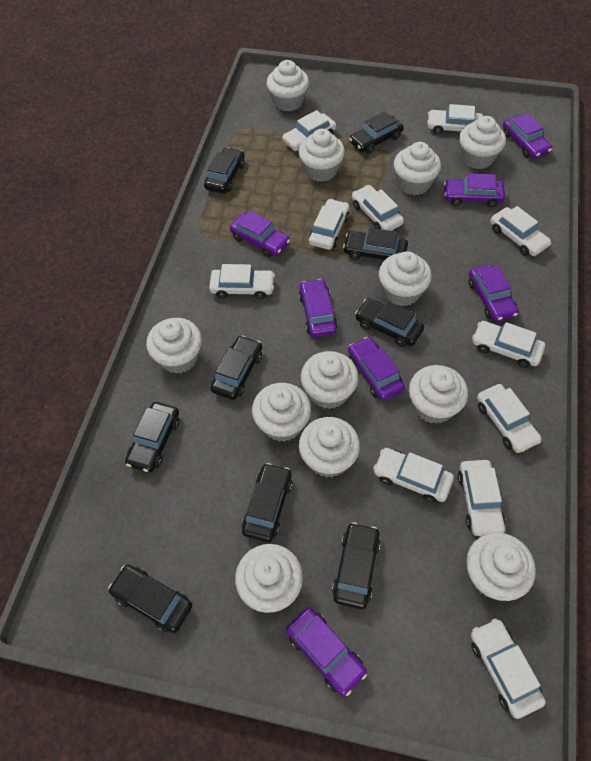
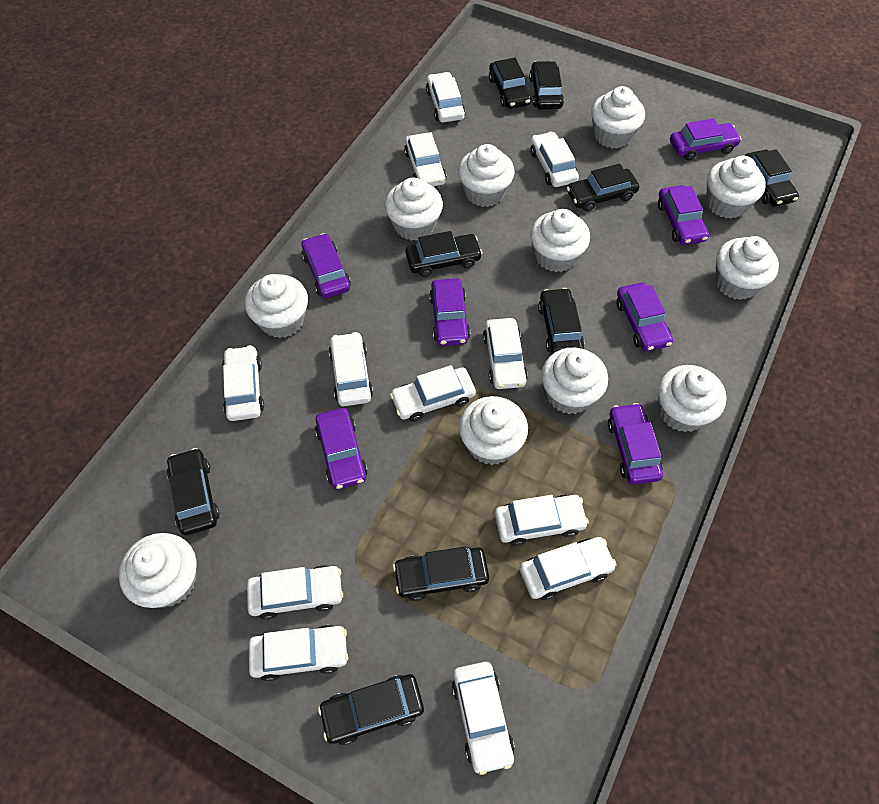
white car: [209,264,275,299] [282,110,336,151] [309,199,350,250] [352,185,404,231] [373,448,454,503] [427,104,483,134] [457,460,505,536] [471,618,546,719] [472,321,545,368] [477,384,541,453] [490,206,551,256] = 11 -> [222,345,264,421] [247,565,343,620] [249,625,348,681] [329,332,373,406] [390,365,476,422] [404,132,446,186] [426,72,465,123] [452,662,515,775] [483,318,528,389] [495,495,589,546] [519,537,617,600] [530,131,579,187] = 12
white cupcake: [146,318,202,374] [235,544,303,613] [252,383,311,442] [266,60,309,112] [298,129,345,182] [299,417,360,478] [301,351,359,409] [379,251,432,306] [394,142,441,195] [409,365,468,424] [459,116,506,169] [466,533,536,601] = 12 -> [119,533,197,608] [245,274,308,338] [385,177,443,241] [458,144,515,207] [459,396,528,465] [530,209,590,272] [541,348,608,414] [591,86,645,149] [658,365,727,432] [707,156,766,219] [716,236,779,300] = 11

